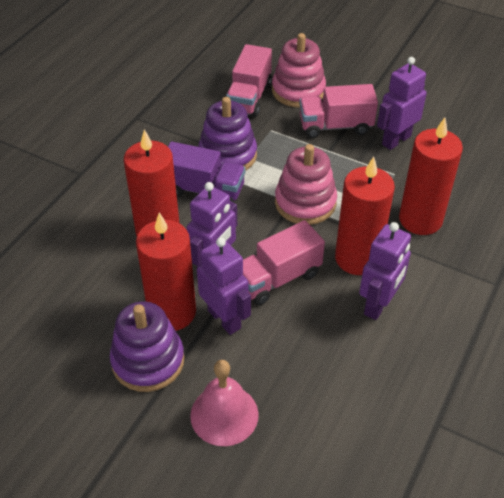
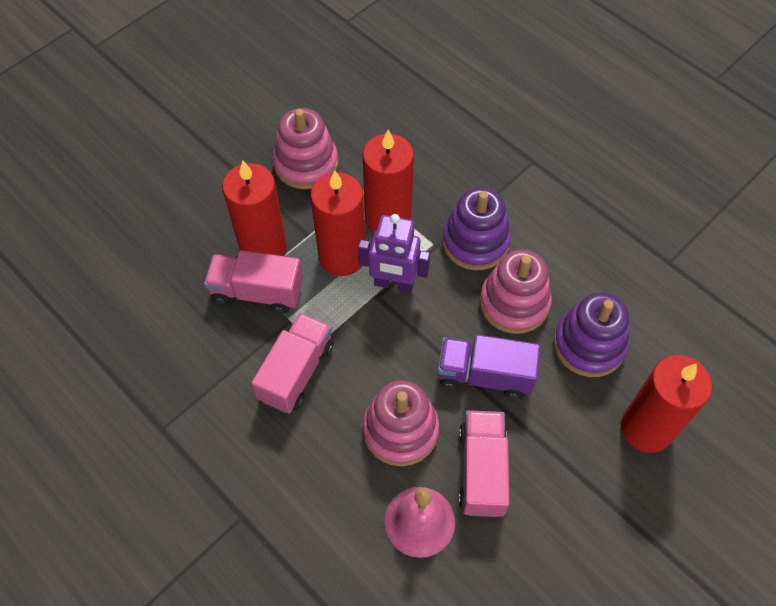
pink stacking toy: [272,33,326,107] [275,144,337,225] = 2 -> [273,108,338,189] [363,380,439,466] [480,250,552,334] = 3
purple robot: [187,182,237,267] [197,237,251,335] [359,222,411,320] [377,57,427,150] = 4 -> [358,214,430,293] = 1

